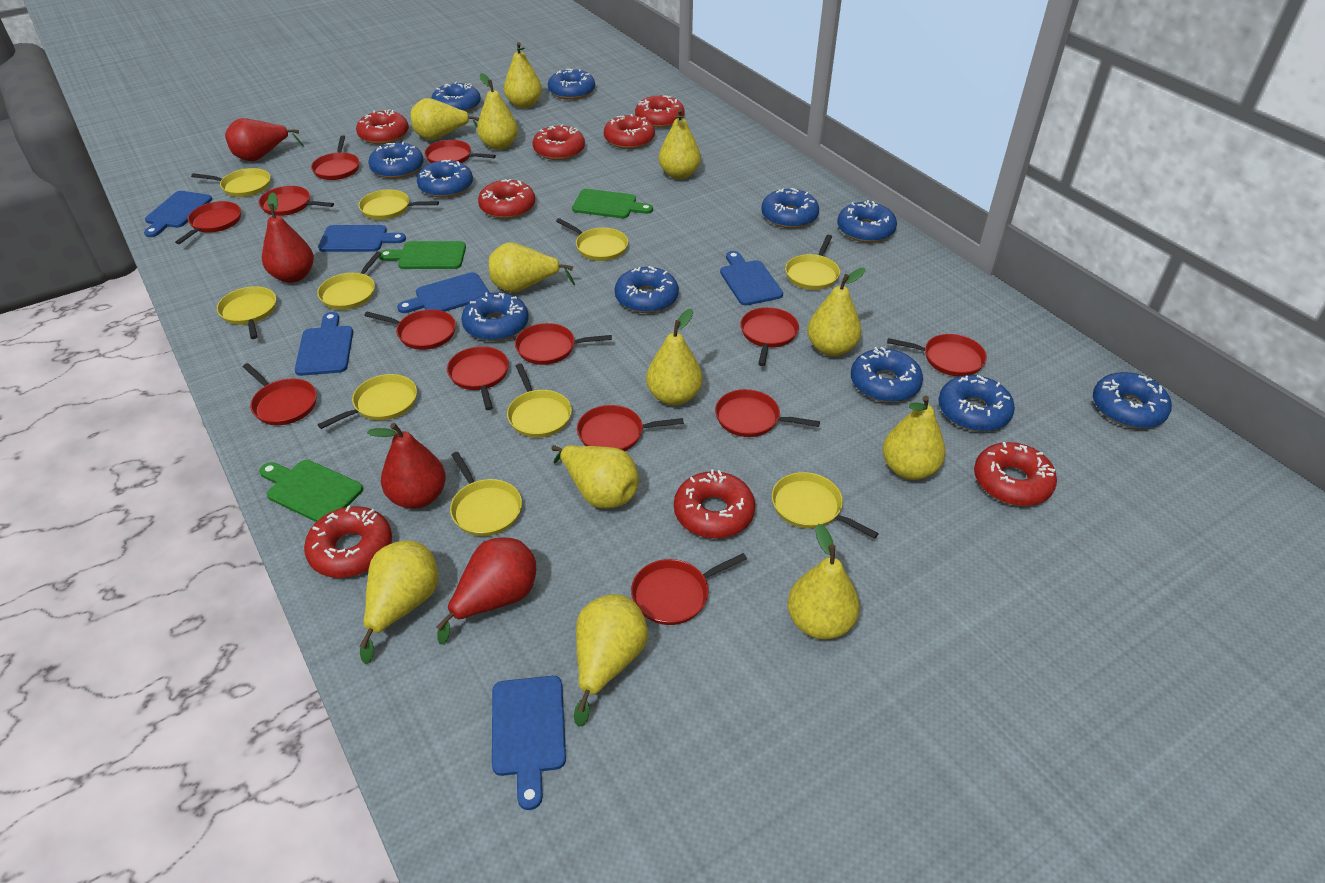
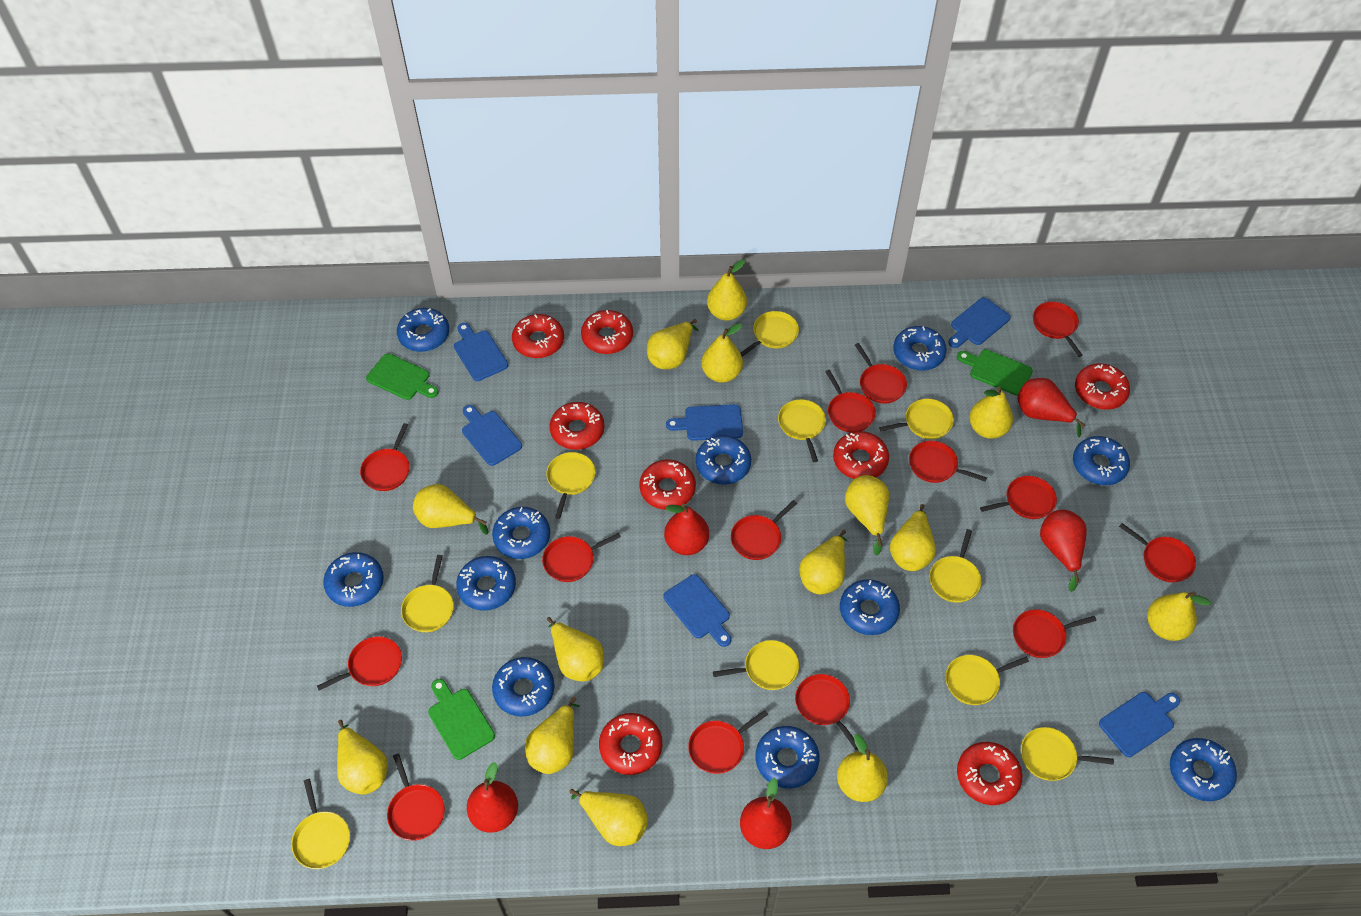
red pan: [175,201,241,244] [243,363,317,425] [258,186,334,216] [311,135,360,180] [364,309,456,350] [424,140,496,163] [447,346,509,410] [515,323,612,365] [577,405,684,451] [631,553,747,625] [715,389,820,437] [740,307,799,366] [887,334,987,376] = 13 -> [317,636,402,690] [360,423,410,491] [387,753,445,841] [542,533,621,582] [688,710,768,774] [731,500,797,560] [795,674,858,750] [825,370,876,432] [855,343,907,403] [909,441,987,483] [980,476,1057,519] [1013,609,1097,658] [1033,302,1082,357] [1119,523,1196,583] = 14
red pear: [225,118,304,161] [262,192,314,283] [367,423,446,509] [436,537,536,644] = 4 -> [467,762,518,833] [664,504,709,555] [740,778,791,849] [1017,378,1085,437] [1040,509,1087,592] = 5
yellow pear: [359,541,438,664] [411,98,479,140] [477,73,518,150] [489,242,575,293] [504,42,542,108] [551,445,639,509] [574,594,648,727] [646,309,702,405] [659,109,701,179] [788,524,860,640] [807,268,865,356] [882,395,946,480] = 12 -> [337,720,388,795] [413,484,488,535] [525,697,580,774] [547,617,604,681] [569,789,648,846] [647,319,699,369] [701,323,743,383] [707,260,747,321] [799,530,847,595] [837,734,888,802] [845,475,889,555] [890,504,936,571] [969,387,1013,439] [1147,591,1211,641] = 14

